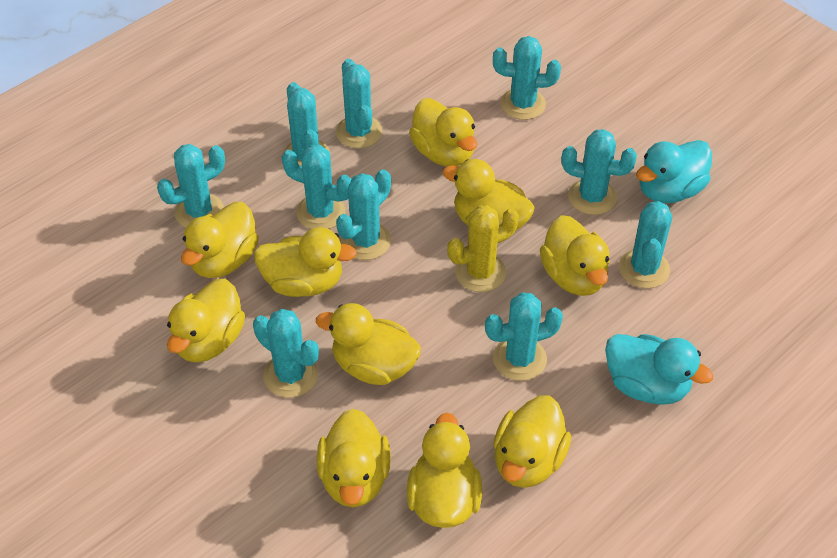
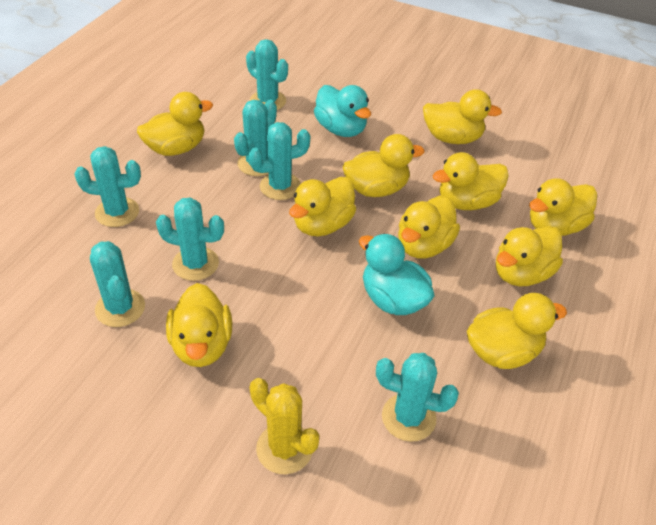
turquoise cactus: [157,144,225,228] [253,309,319,398] [282,145,351,229] [283,82,330,166] [336,59,382,148] [336,169,391,260] [485,293,563,381] [493,36,561,120] [561,129,637,215] [619,201,672,288] = 10 -> [74,146,141,227] [90,241,145,327] [156,197,224,281] [234,100,277,176] [246,39,288,110] [249,122,310,200] [376,353,459,442] = 7

